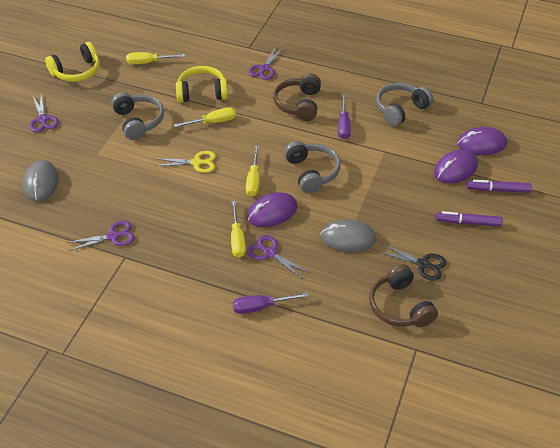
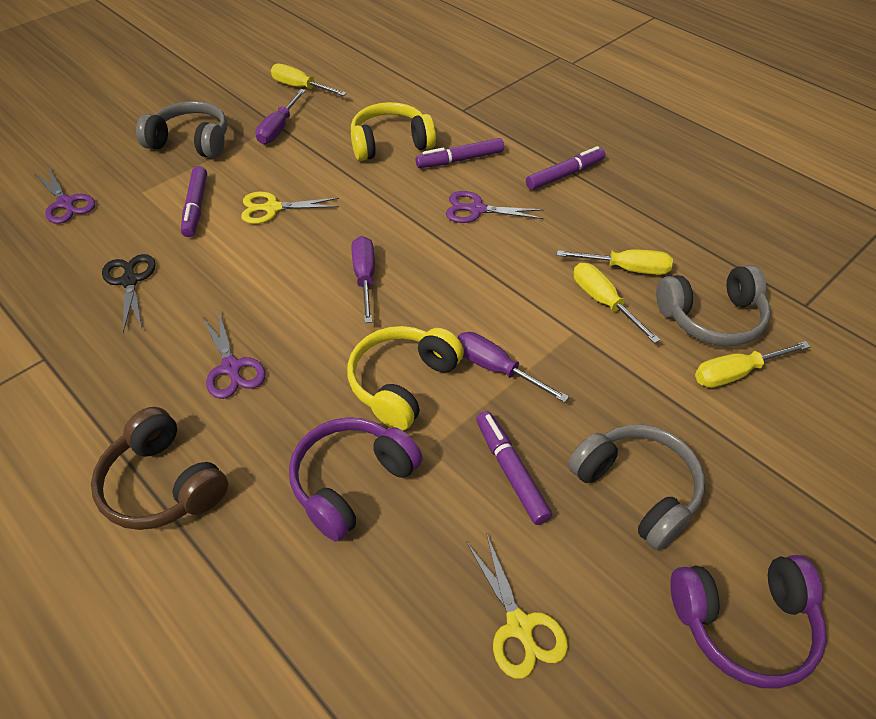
brown headphones: [273,73,321,121] [369,264,438,327] = 2 -> [91,407,228,530] = 1
grey mouse: [22,160,59,202] [320,219,376,252] = 2 -> none = 0
purple headphones: none = 0 -> [289,417,423,542] [671,555,827,689] = 2
purple marker: [436,211,503,227] [467,180,532,193] = 2 -> [181,166,207,237] [416,138,504,168] [476,411,552,525] [526,146,605,190] = 4
purple mouse: [247,192,297,227] [434,149,478,184] [457,127,507,155] = 3 -> none = 0
purple scissors: [29,94,59,132] [67,221,135,251] [247,235,309,279] [248,46,283,80] = 4 -> [35,168,95,224] [202,312,266,399] [446,191,544,223] = 3
purple screwdriver: [233,292,309,314] [338,94,351,139] = 2 -> [255,89,306,144] [352,236,375,323] [458,332,569,403] = 3
yellow scissors: [157,151,216,173] = 1 -> [241,192,339,224] [466,533,568,679] = 2

